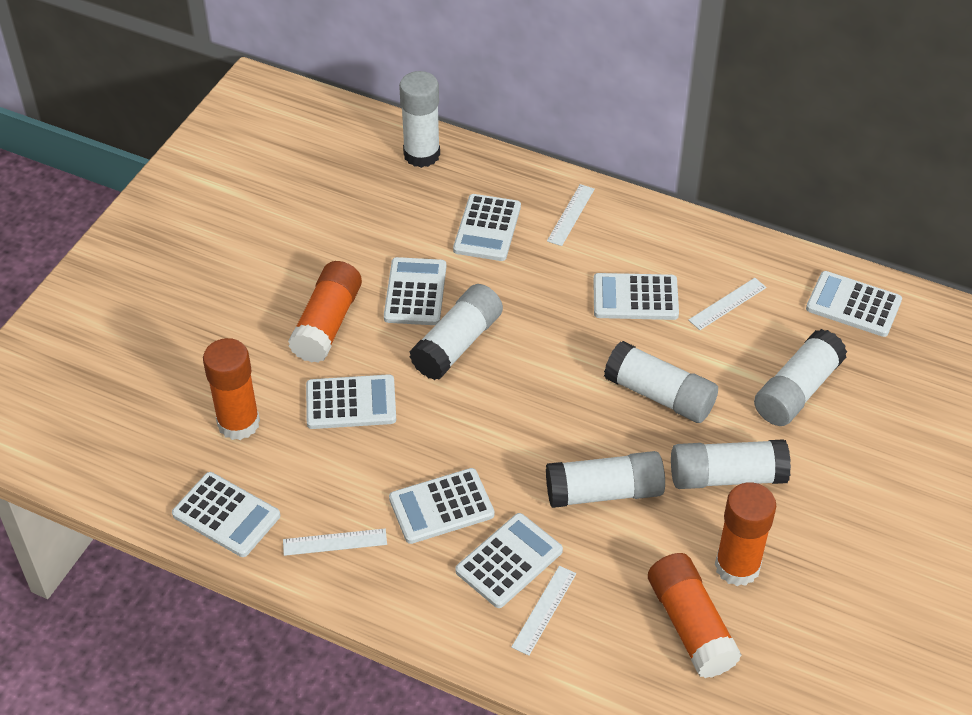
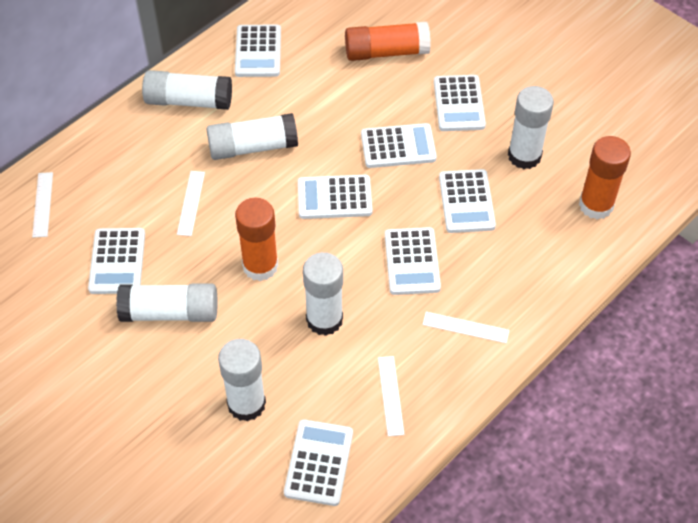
orange glue stick: [203,338,260,440] [288,261,362,363] [648,553,742,678] [715,482,776,586] = 4 -> [235,198,279,281] [345,22,431,61] [579,136,631,220] = 3

